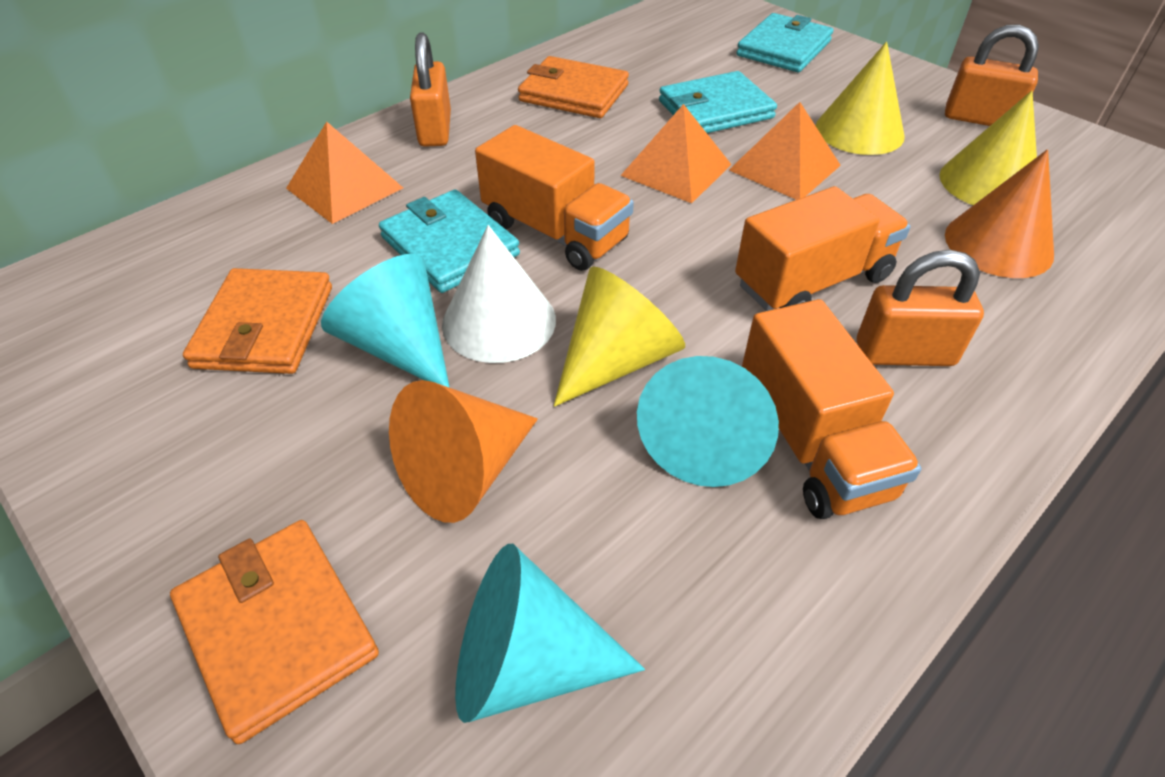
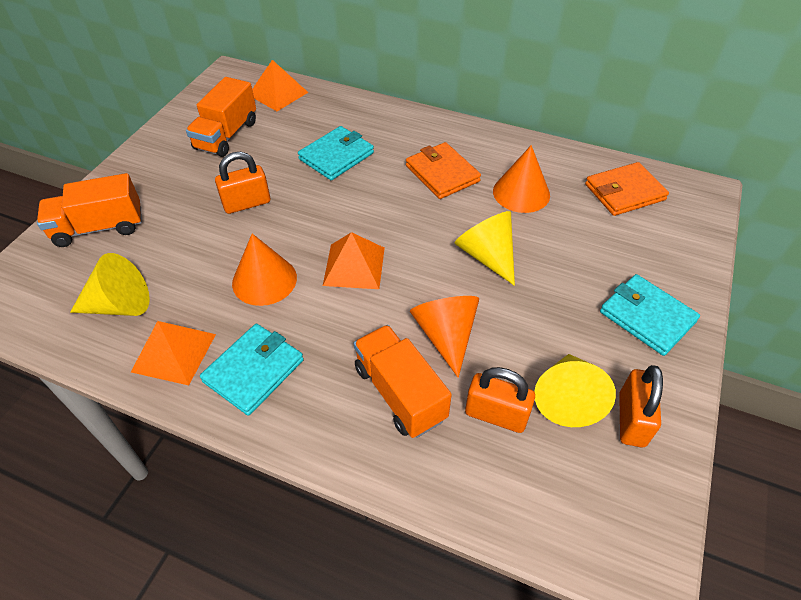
orange cone: [389,380,538,523] [945,149,1054,278] = 2 -> [232,234,297,306] [410,296,479,378] [493,145,550,213] = 3
orange wallet: [170,520,379,744] [183,268,332,374] [518,56,629,118] = 3 -> [406,142,481,199] [585,162,669,216] = 2
turquoise cone: [321,254,450,388] [455,544,645,723] [637,356,779,487] = 3 -> none = 0
white cone: [442,225,556,363] = 1 -> none = 0

